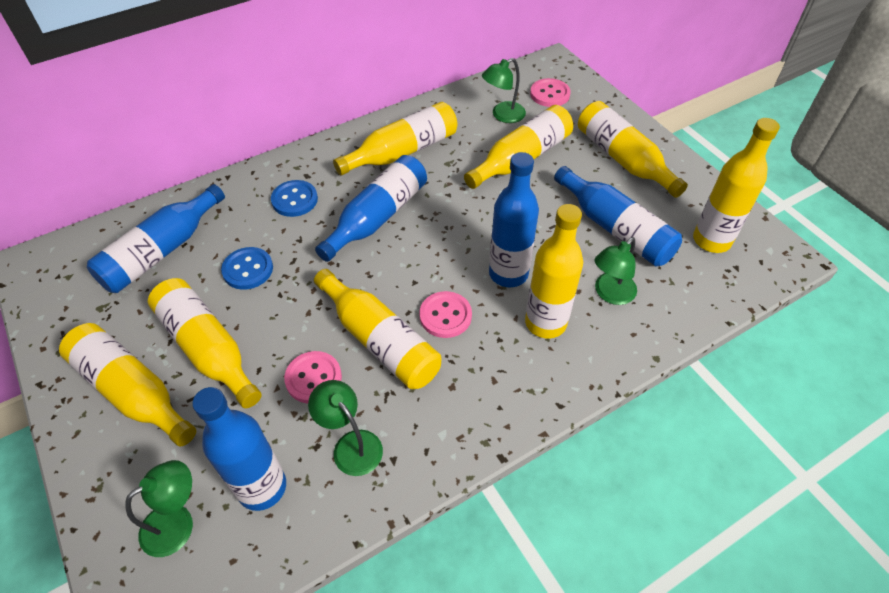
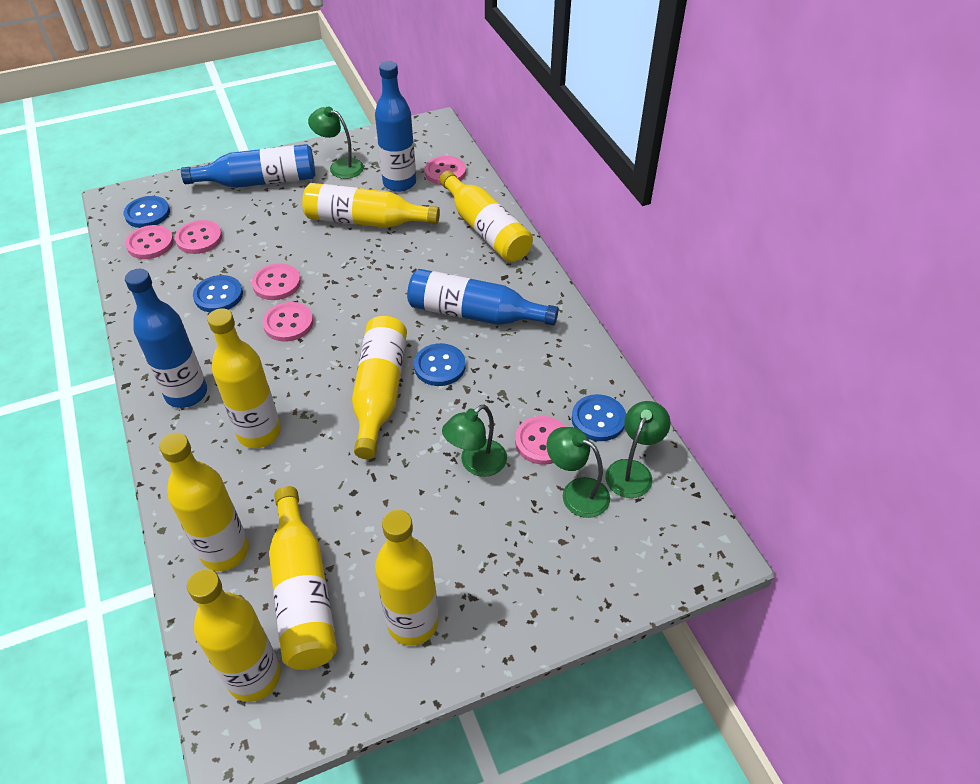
blue bottle: [87,184,225,293] [192,387,286,511] [315,155,427,262] [489,152,539,287] [554,166,682,266] = 5 -> [125,269,207,408] [181,144,316,188] [375,61,416,192] [407,269,559,326] = 4
blue button: [221,247,273,290] [271,180,318,217] = 2 -> [124,196,170,228] [193,275,243,313] [414,343,466,386] [572,394,626,441] = 4
pink button: [284,351,342,403] [420,291,472,338] [530,78,571,107] = 3 -> [125,225,174,259] [175,220,222,254] [252,263,301,300] [262,302,313,342] [424,156,466,185] [515,416,566,465] = 6

